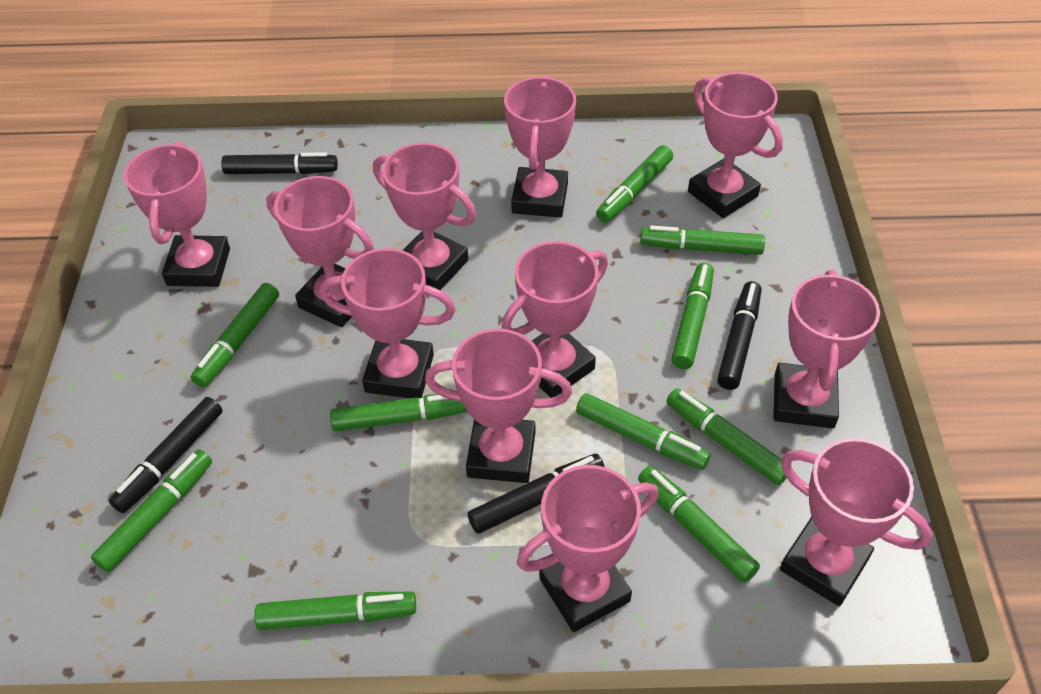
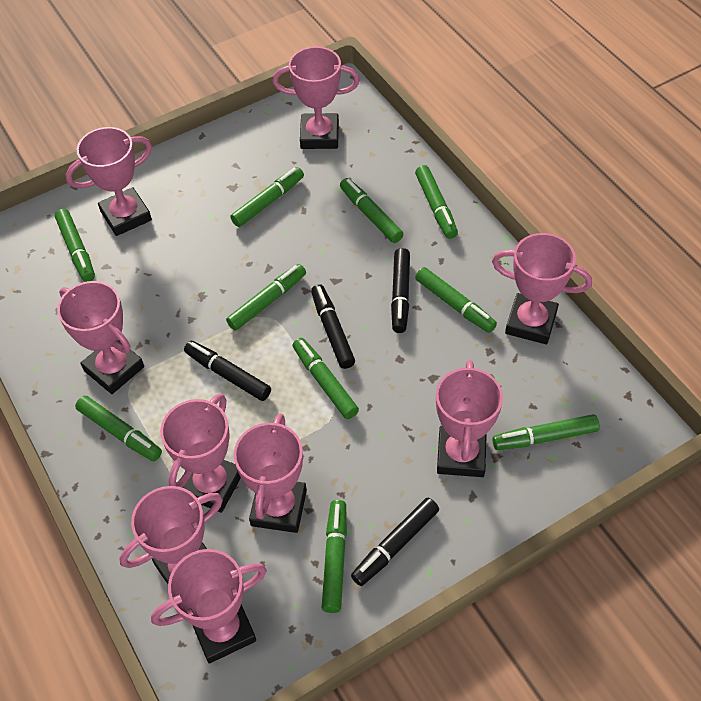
pink trophy: [124,142,230,287] [266,176,374,327] [320,248,456,398] [373,143,476,290] [425,329,572,483] [502,241,608,398] [504,76,576,218] [517,465,659,632] [688,72,783,218] [773,270,880,429] [780,438,933,606] = 11 -> [57,281,144,394] [66,127,152,236] [119,486,223,584] [151,549,267,664] [160,394,241,513] [234,413,307,533] [272,46,360,149] [436,360,503,477] [492,233,592,344] = 9

